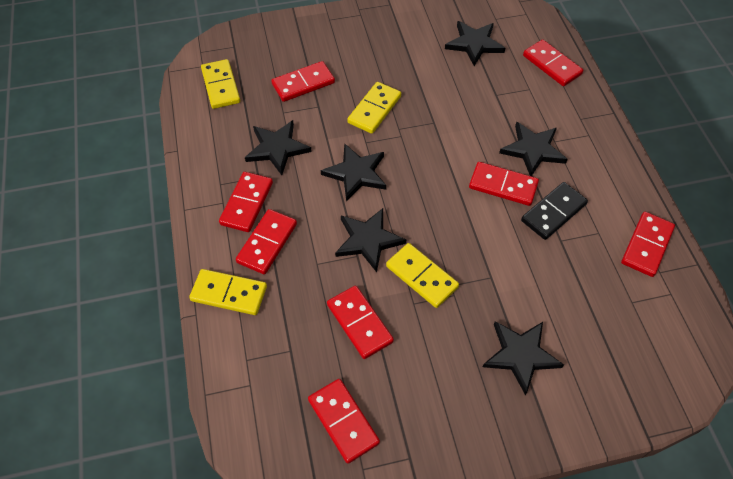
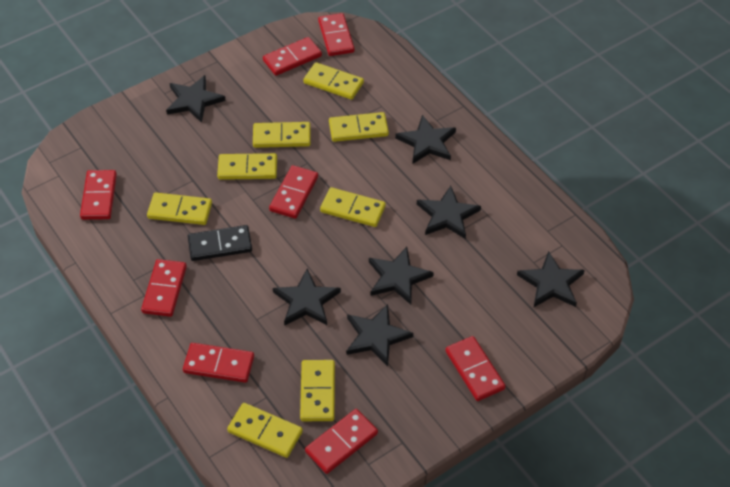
black star: [245,120,312,175] [321,143,386,202] [335,208,406,272] [445,21,505,66] [483,321,564,396] [499,122,568,176] = 6 -> [166,75,226,123] [273,269,341,326] [346,304,413,367] [369,247,434,305] [395,115,456,164] [417,186,481,239] [517,251,585,307] = 7
yellow domino: [189,269,267,315] [201,59,240,109] [347,82,401,134] [386,243,459,308] = 4 -> [147,192,212,225] [217,153,277,180] [227,403,303,458] [253,122,311,148] [300,360,335,421] [303,62,364,100] [320,187,386,227] [329,112,389,142] = 8

